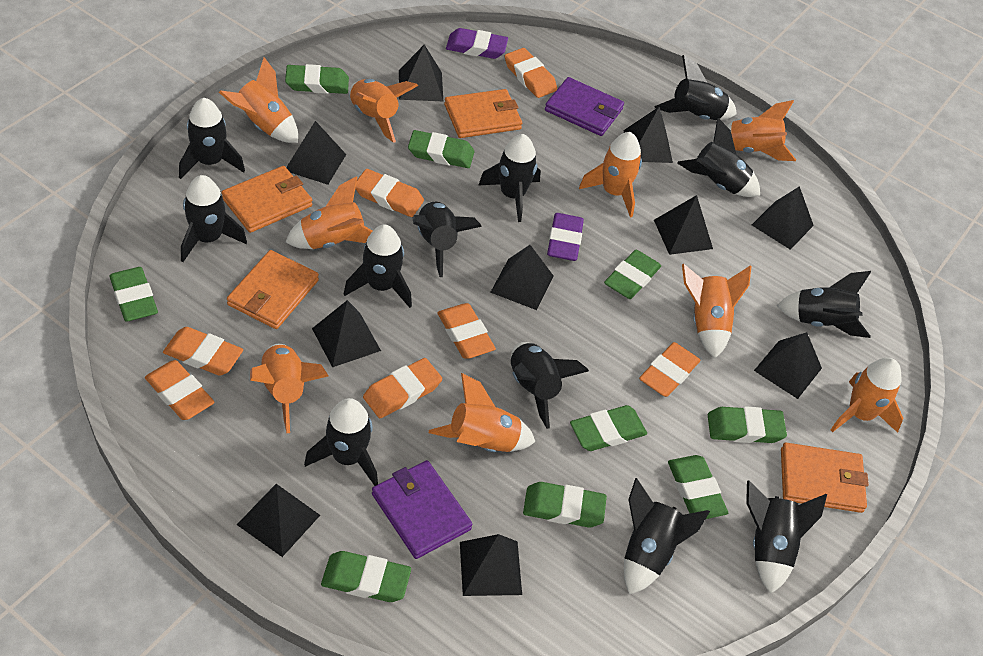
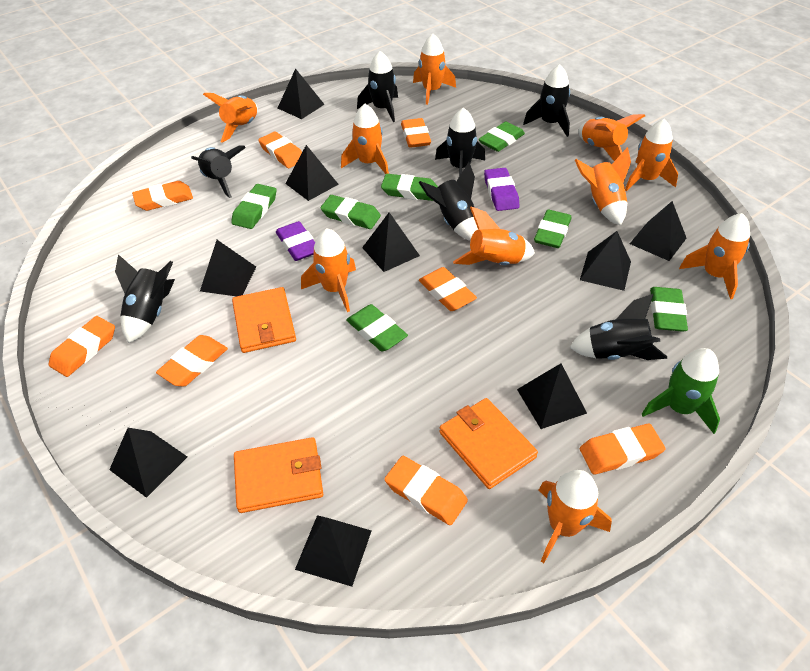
black pyramid: [237,484,320,557] [286,121,346,185] [312,300,381,367] [399,44,443,101] [460,534,522,596] [490,245,554,310] [623,106,673,163] [654,195,713,255] [752,186,814,250] [754,332,822,399] = 10 -> [109,428,187,498] [200,240,256,296] [278,68,325,119] [285,145,339,201] [295,515,372,587] [362,212,420,272] [517,363,587,429] [580,231,631,291] [630,201,687,261] = 9
black rocket: [179,98,245,179] [181,175,247,262] [304,398,378,486] [344,225,412,308] [412,202,482,277] [478,134,541,222] [511,342,589,429] [624,478,710,595] [655,55,737,120] [677,118,760,197] [746,481,827,594] [777,271,871,338] = 12 -> [115,254,175,343] [191,146,246,198] [357,51,398,122] [419,162,478,241] [435,108,485,176] [523,64,570,137] [569,294,668,360] = 7
green eraser: [109,267,158,322] [285,64,349,94] [321,551,411,602] [408,130,475,168] [523,482,607,528] [570,405,647,451] [604,250,661,299] [668,455,728,519] [708,406,787,443] = 9 -> [231,184,277,229] [321,195,381,229] [346,304,408,352] [381,174,438,201] [478,122,525,152] [534,210,572,248] [650,287,688,332] = 7
green rocket: none = 0 -> [642,348,720,434] = 1
orange eraser: [145,360,215,420] [163,327,243,376] [355,169,424,217] [363,358,442,418] [437,303,496,359] [505,48,557,98] [639,342,701,397] = 7 -> [49,316,115,377] [132,181,193,211] [156,335,228,386] [258,132,302,168] [385,456,468,525] [401,118,431,148] [419,267,477,311] [580,423,666,475] = 8
orange rocket: [219,57,298,143] [250,344,329,433] [286,176,372,249] [349,79,418,143] [429,373,535,452] [579,132,642,218] [682,264,751,358] [712,100,796,161] [831,358,903,433] = 9 -> [203,93,258,143] [301,229,356,312] [341,104,389,174] [413,34,456,105] [453,206,535,265] [539,470,612,563] [575,147,631,226] [578,114,645,161] [625,119,678,192] [679,213,750,299] = 10
orange wallet: [221,166,312,233] [227,250,319,329] [444,89,522,138] [781,443,869,513] = 4 -> [232,287,296,353] [234,437,323,513] [439,398,538,489] = 3
purple wallet: [372,460,472,559] [545,77,624,136] = 2 -> none = 0

